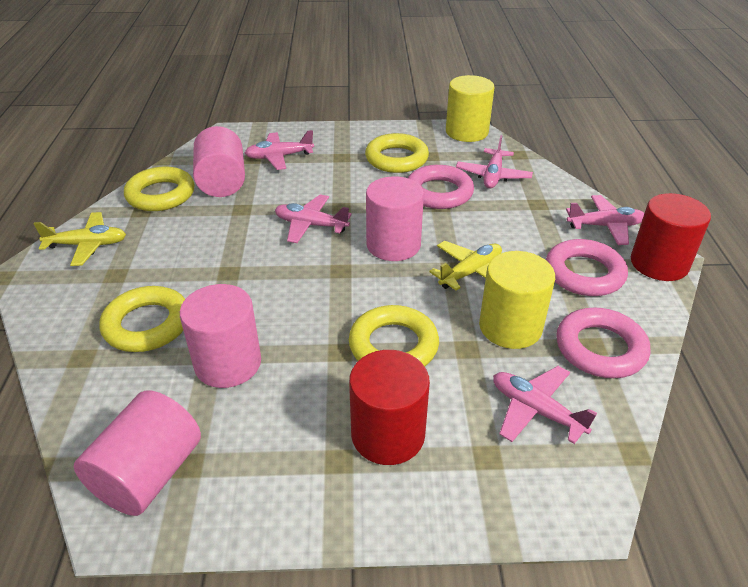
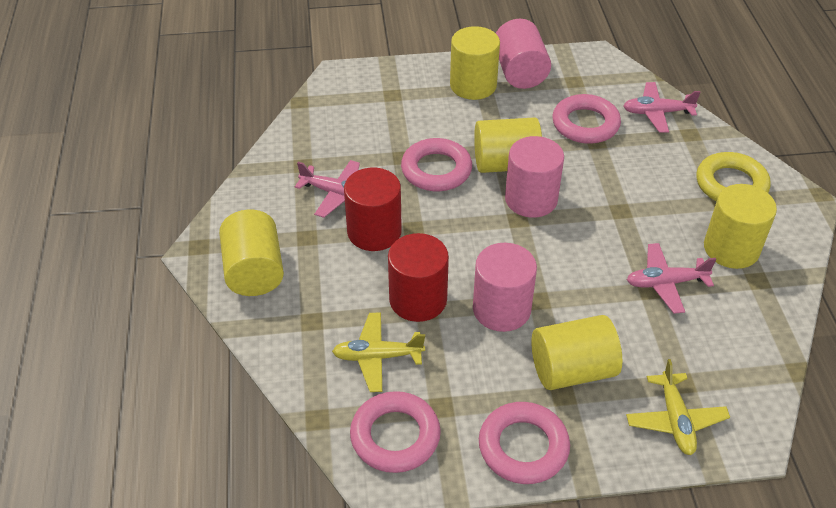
pink cylinder: [74,390,201,516] [180,284,261,388] [193,126,245,197] [366,176,424,261] = 4 -> [473,243,537,332] [496,19,551,89] [505,136,564,218] = 3
pink plane: [245,130,314,170] [275,194,352,243] [456,135,533,188] [493,366,597,444] [566,195,644,245] = 5 -> [295,160,360,218] [623,82,701,133] [627,243,716,314] = 3
pink ring: [408,165,474,209] [546,239,628,296] [556,307,650,378] = 3 -> [350,391,441,473] [401,138,472,191] [479,402,570,484] [552,94,621,144] = 4
yellow cylinder: [446,75,495,142] [479,251,555,349] = 2 -> [219,210,284,296] [450,26,500,100] [474,117,542,173] [531,315,622,390] [704,184,777,269] = 5
yellow ring: [99,286,185,352] [124,167,194,211] [349,305,439,367] [365,133,429,173] = 4 -> [696,152,770,201] = 1

